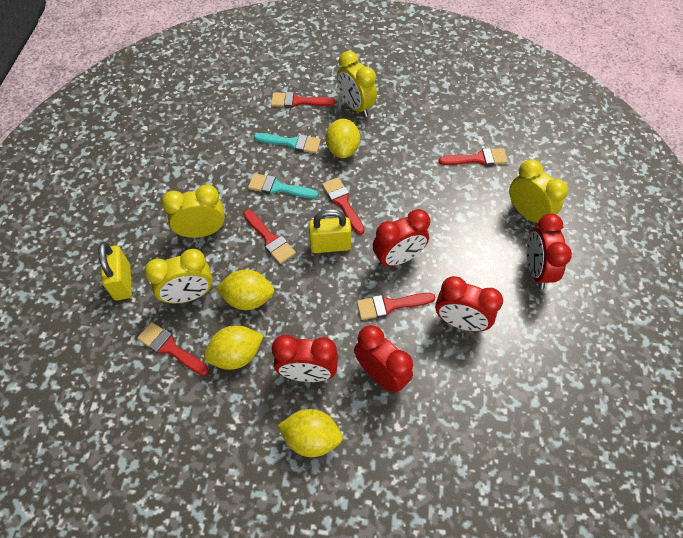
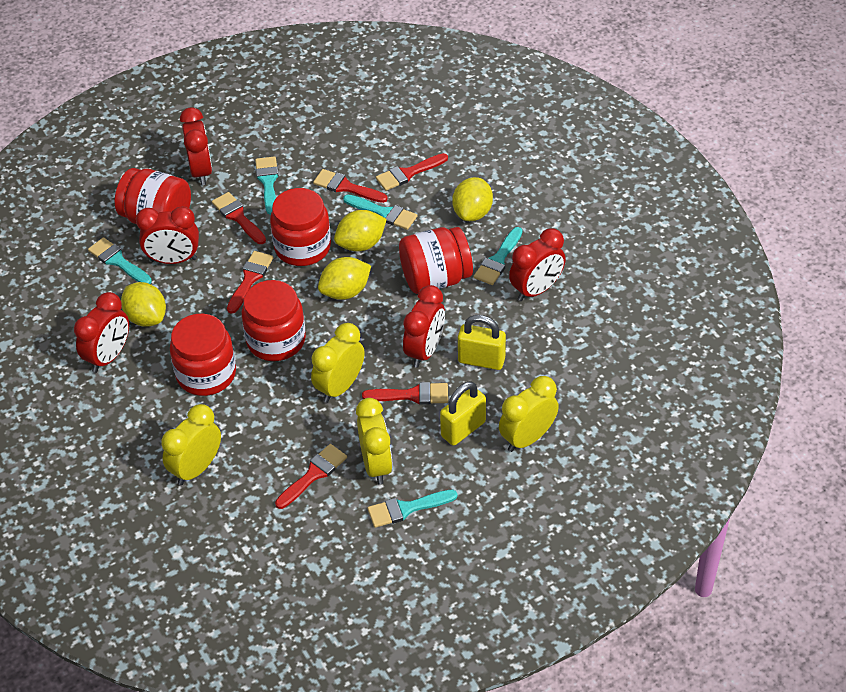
red jar: none = 0 -> [115,168,191,224] [170,314,236,396] [242,280,306,361] [270,188,331,266] [399,227,473,294] = 5
turquoise brush: [248,173,318,199] [254,133,321,153] = 2 -> [88,237,152,284] [255,156,279,215] [343,195,417,230] [368,490,458,528] [474,227,522,285] = 5

